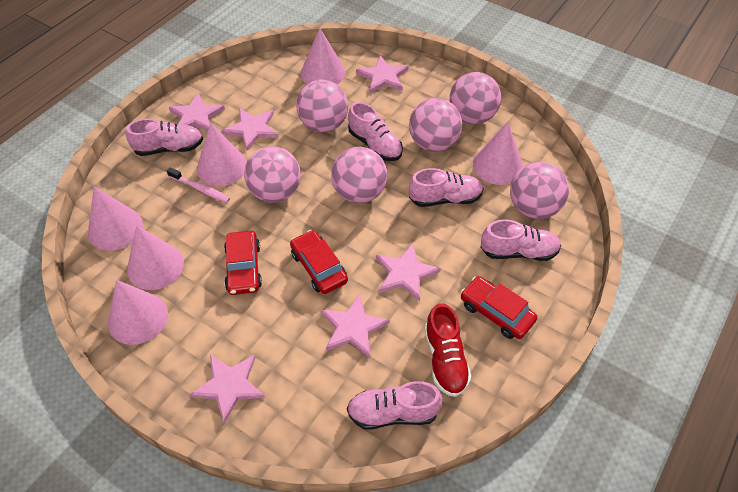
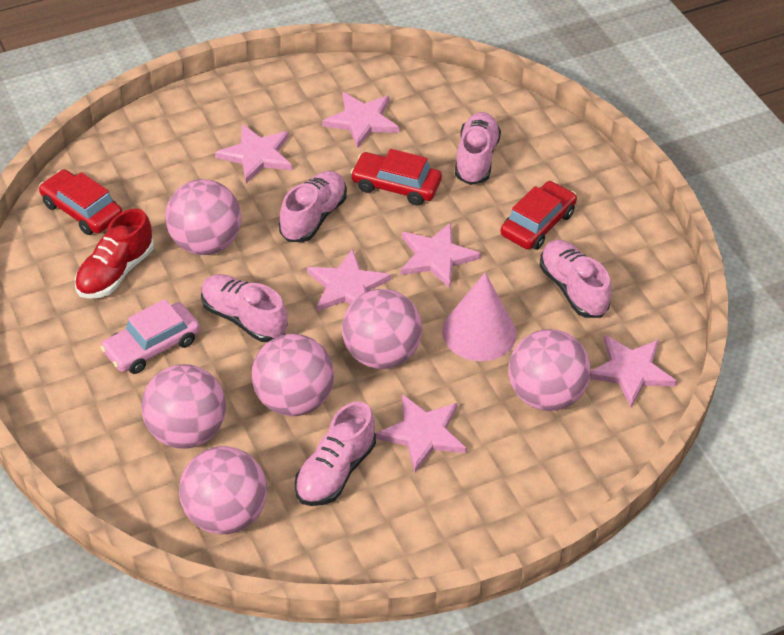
pink car: none = 0 -> [100,299,200,374] = 1
pink cone: [88,186,143,251] [108,280,168,345] [127,226,184,290] [197,123,247,186] [301,28,345,84] [473,122,523,185] = 6 -> [442,272,516,361] = 1
pink toothbrush: [167,167,230,203] = 1 -> none = 0

